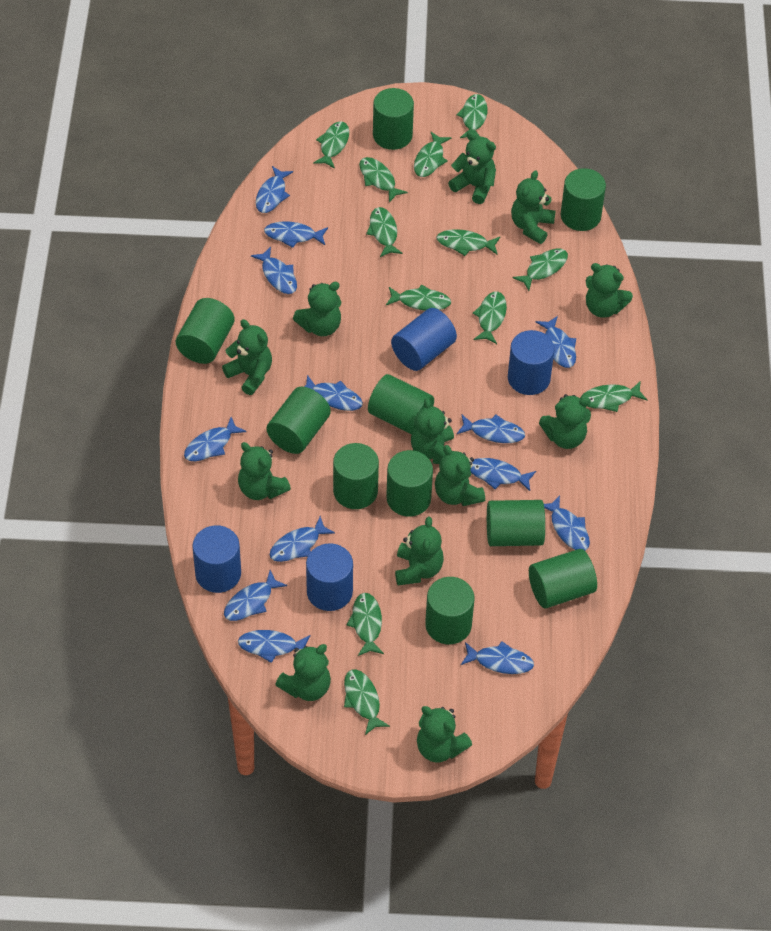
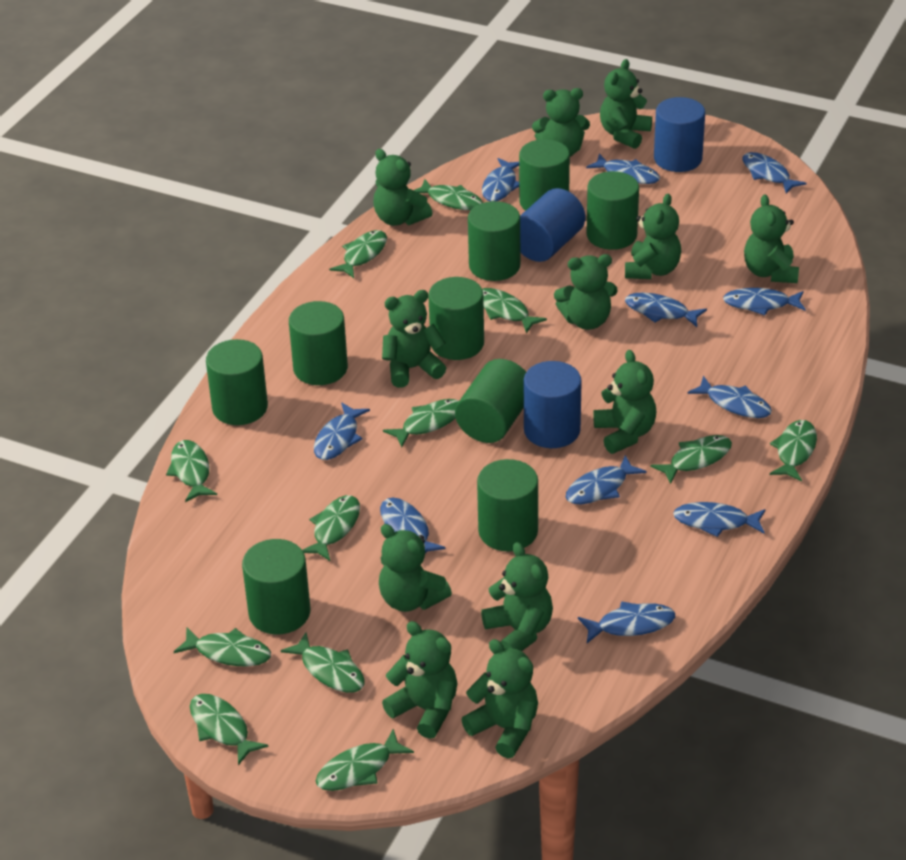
blue cylinder: [192,525,241,593] [306,543,353,611] [391,308,457,371] [508,330,555,395] = 4 -> [520,188,585,262] [524,361,582,448] [654,97,705,172] = 3
blue fish: [184,417,247,461] [224,570,287,621] [238,630,311,663] [251,247,297,294] [256,166,293,213] [264,221,328,248] [270,516,335,562] [304,375,363,411] [457,415,525,443] [461,641,534,674] [470,458,536,491] [536,316,576,368] [544,495,590,551] = 13 -> [314,402,370,460] [380,498,446,553] [482,158,519,202] [566,455,647,504] [578,601,675,643] [586,154,660,184] [625,293,707,327] [673,502,766,537] [687,376,772,418] [723,288,806,315] [742,152,807,194] = 11
green cylinder: [176,298,235,364] [267,387,331,454] [333,443,379,509] [368,374,434,435] [373,88,414,150] [386,450,433,517] [425,577,474,644] [487,500,545,546] [529,549,597,609] [560,168,606,231] = 10 -> [206,339,268,425] [242,539,310,635] [289,301,348,385] [428,277,484,360] [455,359,526,443] [468,201,520,281] [477,459,538,551] [519,139,570,211] [587,171,639,250] = 9

